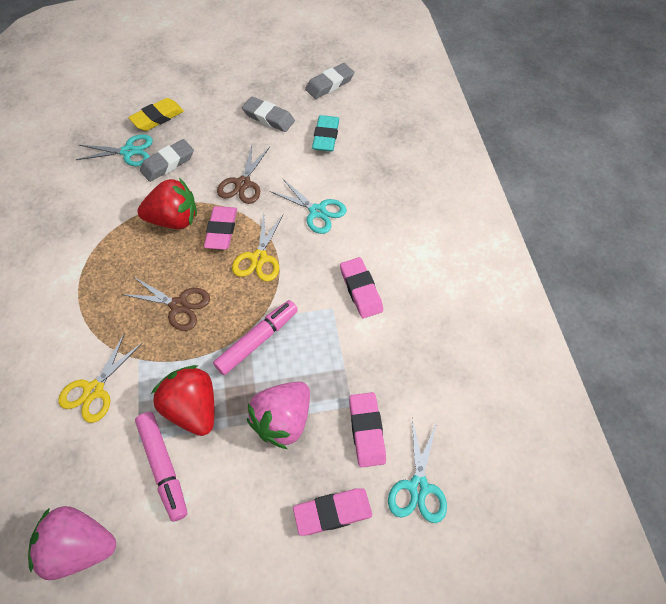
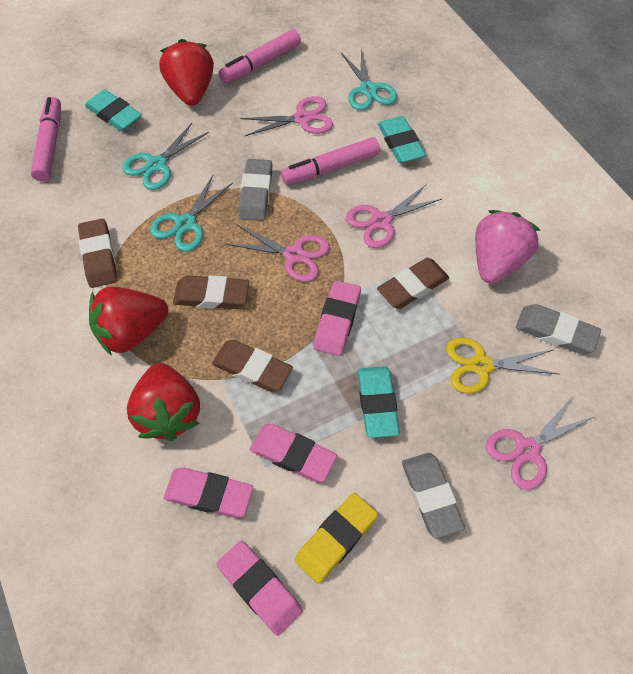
brown eraser: none = 0 -> [78,219,117,288] [173,275,249,309] [212,340,293,392] [377,258,449,309] = 4
brown scissors: [121,277,210,331] [217,145,270,204] = 2 -> none = 0
pink marker: [135,412,188,522] [213,300,298,375] = 2 -> [31,97,61,182] [218,29,301,83] [281,137,380,185] = 3
pink scissors: none = 0 -> [226,224,330,282] [240,96,333,136] [346,184,442,248] [485,395,595,490] = 4
pink strawberry: [28,506,116,580] [247,382,310,449] = 2 -> [475,210,540,284] = 1
red strawberry: [138,178,197,229] [151,365,214,436] = 2 -> [89,287,168,356] [127,363,200,441] [159,39,214,106] = 3
turquoise eraser: [312,115,339,151] = 1 -> [85,89,142,131] [358,366,400,438] [378,116,426,163] = 3
yellow scissors: [58,333,143,423] [232,214,284,282] = 2 -> [446,337,560,393] = 1

